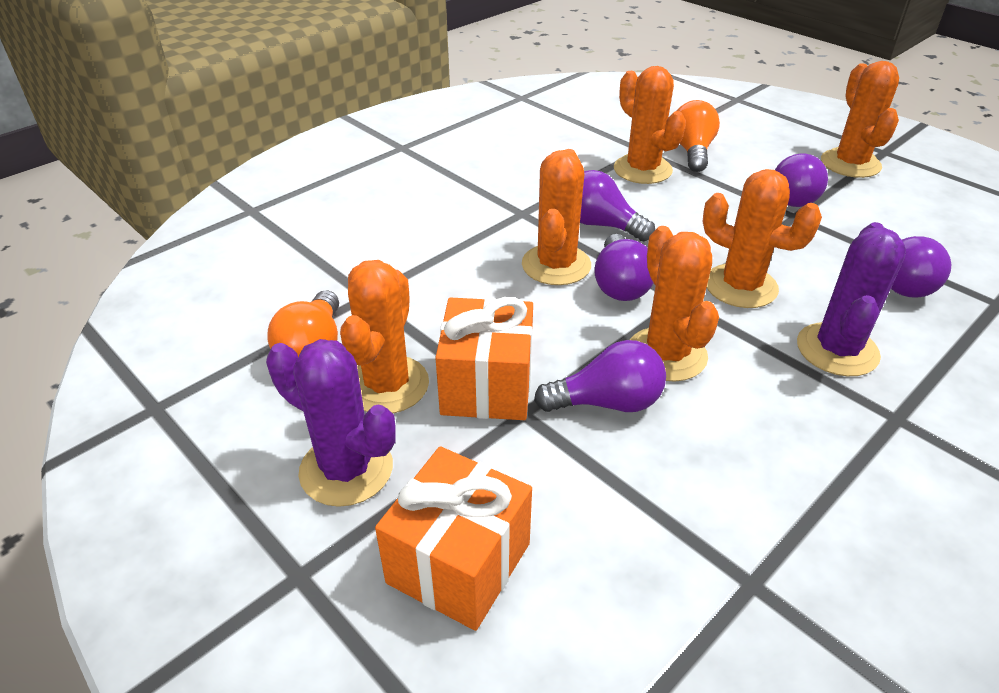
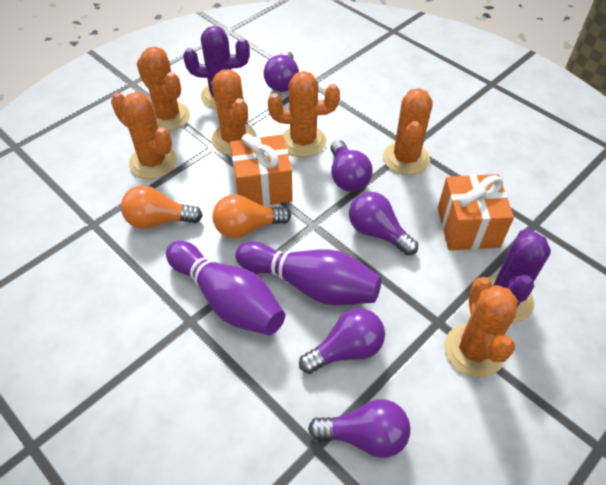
purple bowling pin: none = 0 -> [166,241,285,335] [235,241,382,306] = 2

